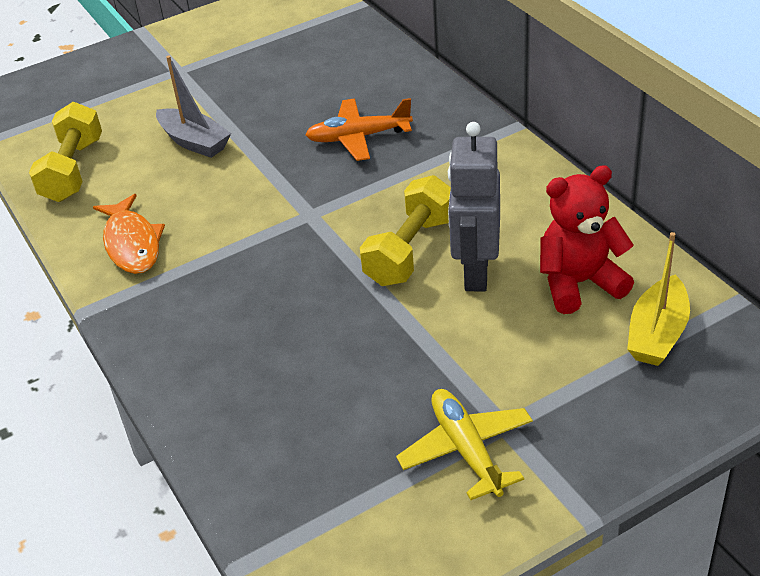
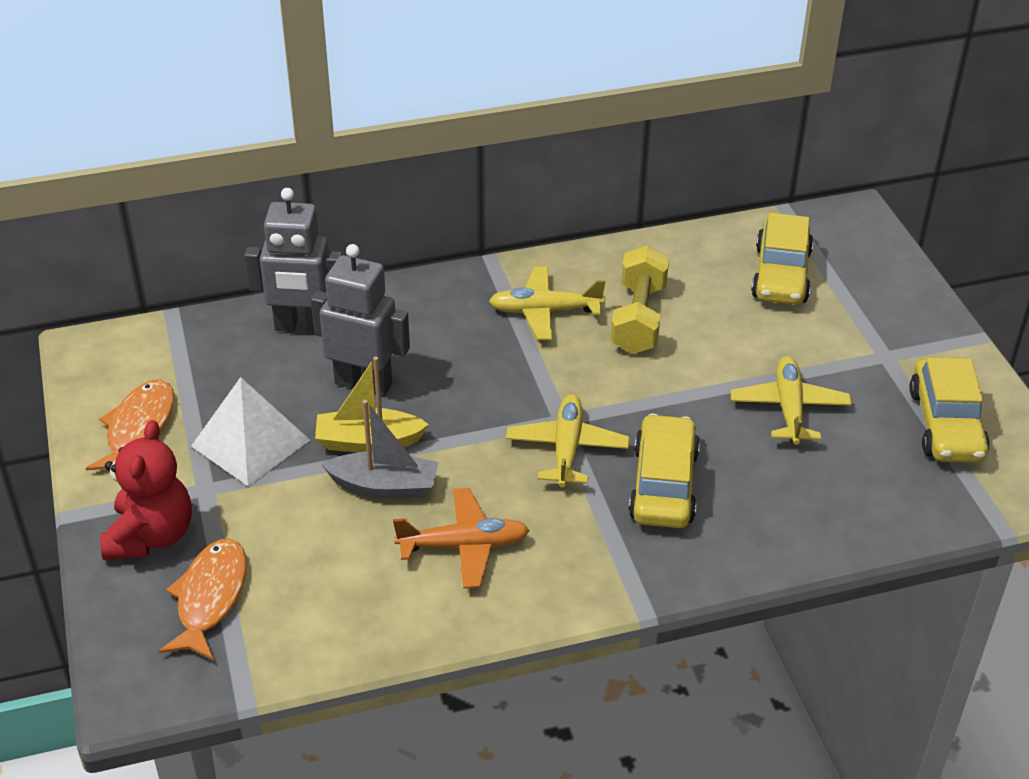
grey robot: [448,122,500,292] = 1 -> [244,188,342,333] [311,244,410,396] = 2
orange fish: [93,194,165,274] = 1 -> [86,380,174,470] [159,539,247,660] = 2
white pyramid: none = 0 -> [191,377,310,486] = 1
yellow car: none = 0 -> [628,413,700,528] [751,213,814,305] [909,358,990,463] = 3
yellow dumbbell: [29,102,102,202] [360,175,451,286] = 2 -> [611,245,669,354] = 1
yellow plane: [396,389,533,500] = 1 -> [489,266,606,340] [506,394,629,487] [730,356,852,445] = 3

